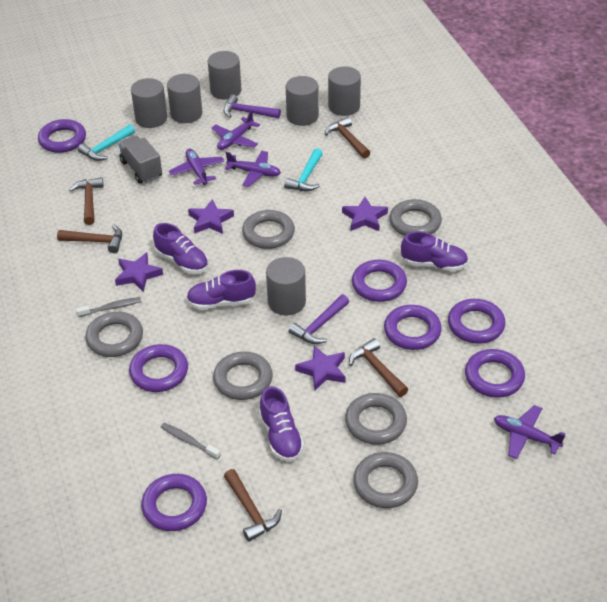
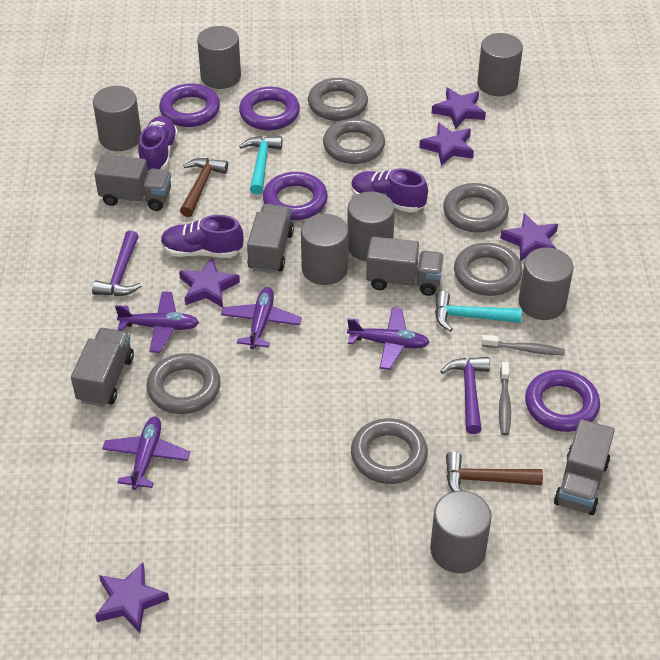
brown hammer: [57,225,122,253] [69,177,104,225] [224,469,282,542] [325,117,370,159] [349,338,408,397] = 5 -> [180,158,228,217] [446,451,543,492] = 2
grey cylinder: [131,78,167,128] [167,74,202,123] [208,51,241,99] [266,257,306,315] [286,76,319,126] [328,66,361,116] = 6 -> [93,86,141,151] [197,26,241,89] [301,214,349,285] [347,191,395,261] [430,491,492,573] [477,33,523,96] [518,247,574,320] = 7
grey truck: [118,135,162,184] = 1 -> [71,328,134,407] [94,154,171,211] [247,204,294,273] [366,236,444,296] [554,419,615,515] = 5
purple ring: [38,119,86,153] [129,344,188,392] [141,474,207,531] [352,260,407,302] [384,305,442,350] [448,299,505,344] [465,349,525,398] = 7 -> [159,83,220,127] [239,87,300,130] [263,172,328,220] [525,370,600,432] = 4
purple shoe: [153,223,209,274] [186,270,256,310] [259,386,304,461] [401,231,468,271] = 4 -> [138,116,178,171] [161,215,244,258] [351,169,428,213] = 3
purple star: [115,252,163,292] [188,199,234,234] [295,345,346,391] [342,197,388,231] = 4 -> [95,562,169,633] [179,257,240,308] [419,122,474,166] [432,88,486,129] [500,213,558,261] = 5

